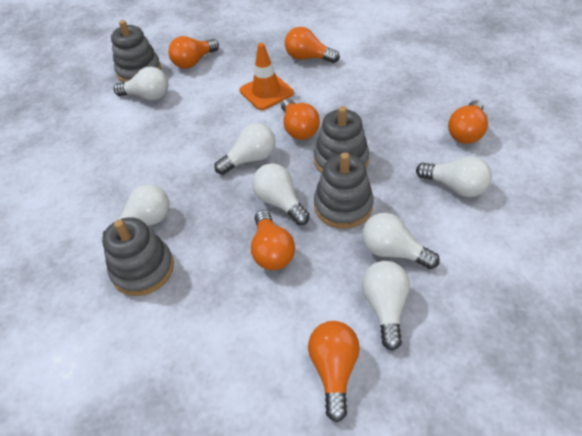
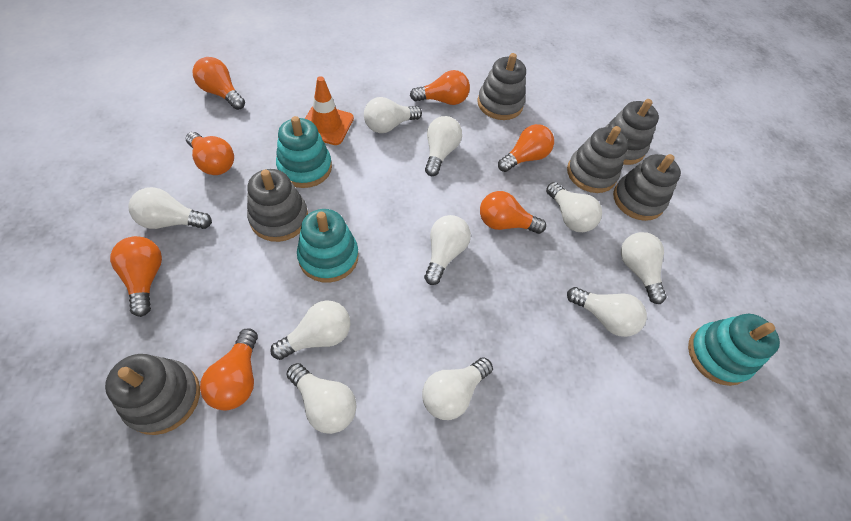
grey stacking toy: [102,217,174,296] [111,20,161,82] [314,106,369,174] [314,152,374,229] = 4 -> [105,354,200,435] [247,169,308,242] [477,53,526,120] [567,126,628,193] [606,99,659,165] [613,154,681,221] = 6
orange light bulb: [168,36,219,69] [251,210,295,270] [281,98,320,140] [285,27,340,63] [308,321,360,422] [448,100,488,144] = 6 -> [110,236,162,317] [186,132,234,175] [193,57,245,110] [200,328,258,410] [410,70,470,105] [480,191,546,234] [498,124,554,172] = 7
turquoise stacking toy: none = 0 -> [276,116,332,188] [297,209,359,283] [688,314,780,386] = 3
white light bulb: [103,184,170,234] [114,67,169,101] [214,123,276,175] [252,163,310,225] [362,213,440,269] [362,261,410,351] [416,156,492,197] = 7 -> [129,187,212,229] [270,300,350,360] [286,363,356,434] [364,97,422,133] [422,357,493,420] [424,215,471,285] [425,116,462,176] [546,182,602,232] [567,287,647,337] [621,232,667,304] = 10

